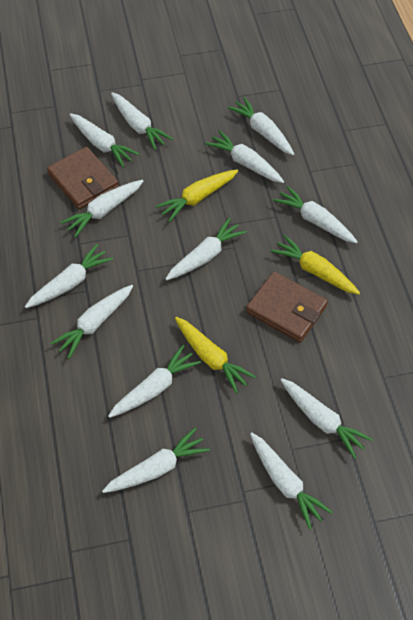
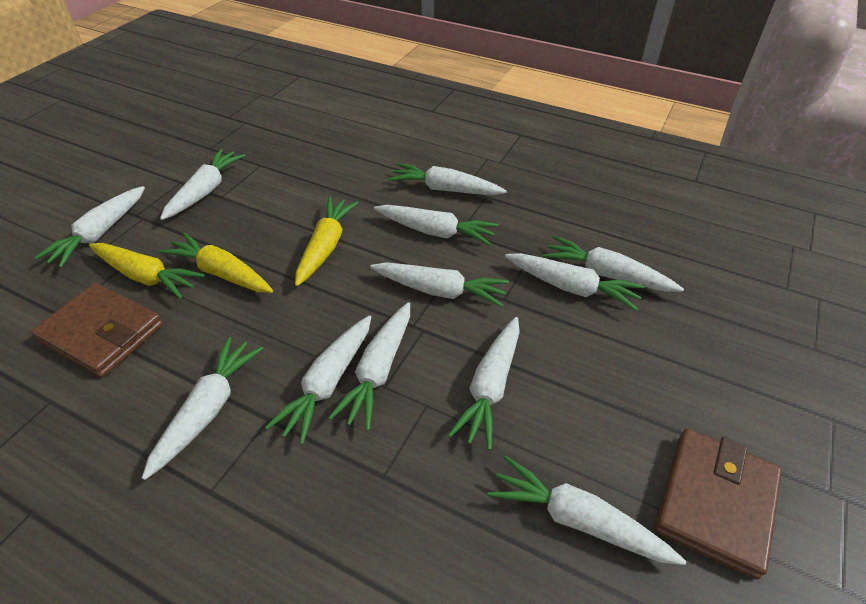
white carrot: [25,244,113,308] [50,285,133,359] [61,180,143,237] [69,113,140,167] [102,428,210,493] [108,345,201,418] [111,92,173,150] [166,217,247,280] [205,130,284,183] [227,97,294,155] [250,433,333,529] [273,186,358,243] [281,378,373,459] = 13 -> [35,186,145,268] [142,337,263,480] [160,149,245,220] [265,315,371,445] [328,302,410,431] [370,262,509,307] [374,205,498,246] [388,163,507,195] [447,317,520,450] [488,455,686,565] [505,253,645,311] [543,236,684,292] = 12

